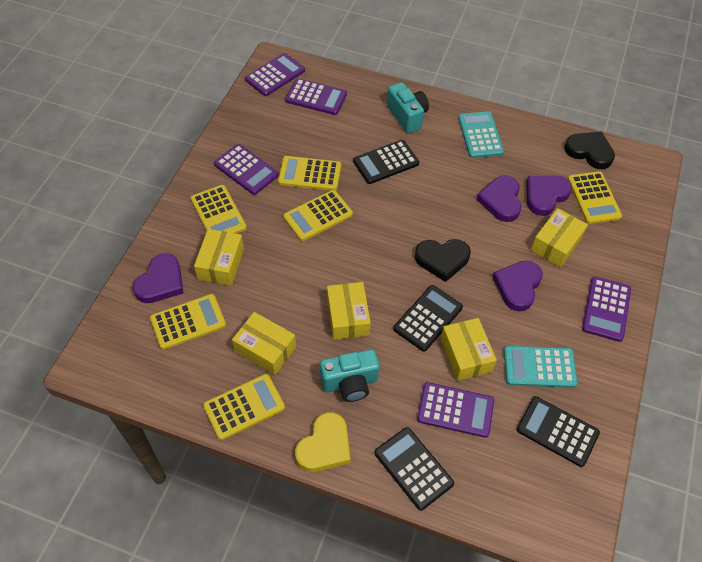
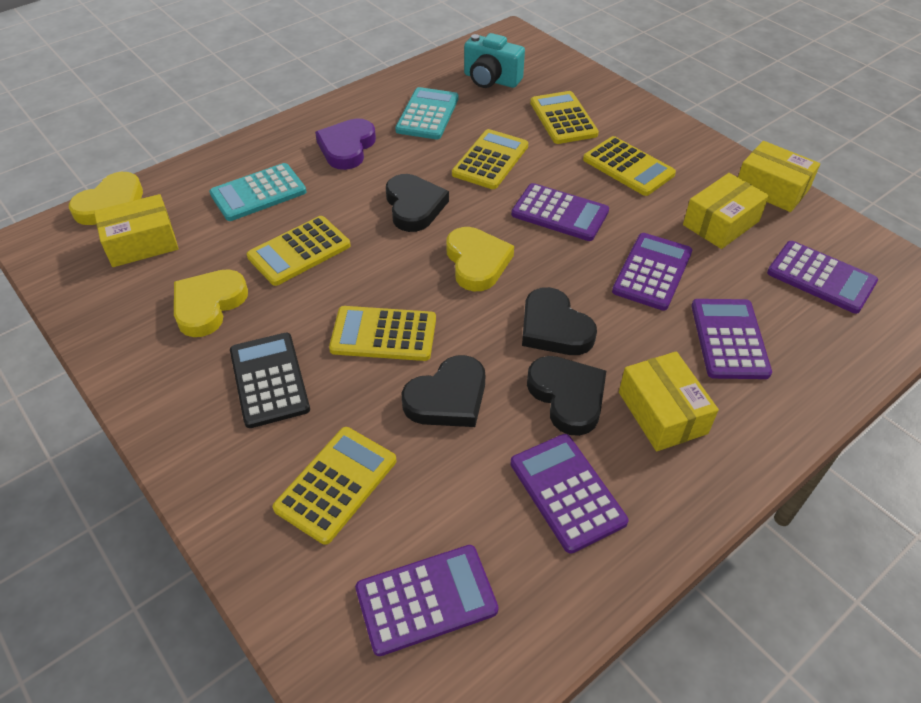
black calculator: [353,140,419,184] [375,427,454,511] [393,285,463,352] [516,396,600,467] = 4 -> [230,332,310,428] = 1
black heart: [415,239,471,282] [564,131,615,169] = 2 -> [386,174,449,232] [402,355,485,427] [522,287,597,355] [527,356,606,436] = 4
purple calculator: [214,144,279,195] [245,53,305,96] [285,78,347,115] [417,382,494,438] [582,276,631,342] = 5 -> [355,545,499,656] [510,434,628,554] [511,183,609,241] [612,233,692,311] [691,299,772,379] [767,241,878,314] = 6
purple heart: [133,253,183,303] [476,175,522,222] [492,261,543,311] [526,175,572,216] = 4 -> [315,118,376,170] = 1
turquoise camera: [320,349,379,402] [387,82,429,133] = 2 -> [464,33,525,88] = 1
yellow box: [194,229,244,286] [232,312,296,375] [327,282,371,340] [440,318,497,381] [531,208,588,268] = 5 -> [94,194,179,267] [619,351,719,451] [683,173,769,249] [738,141,820,212] = 4
yellow heart: [295,412,350,472] = 1 -> [69,172,143,225] [174,269,248,337] [446,227,514,291] = 3

